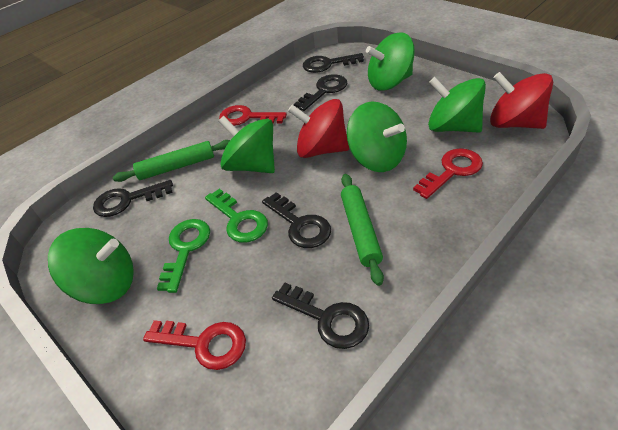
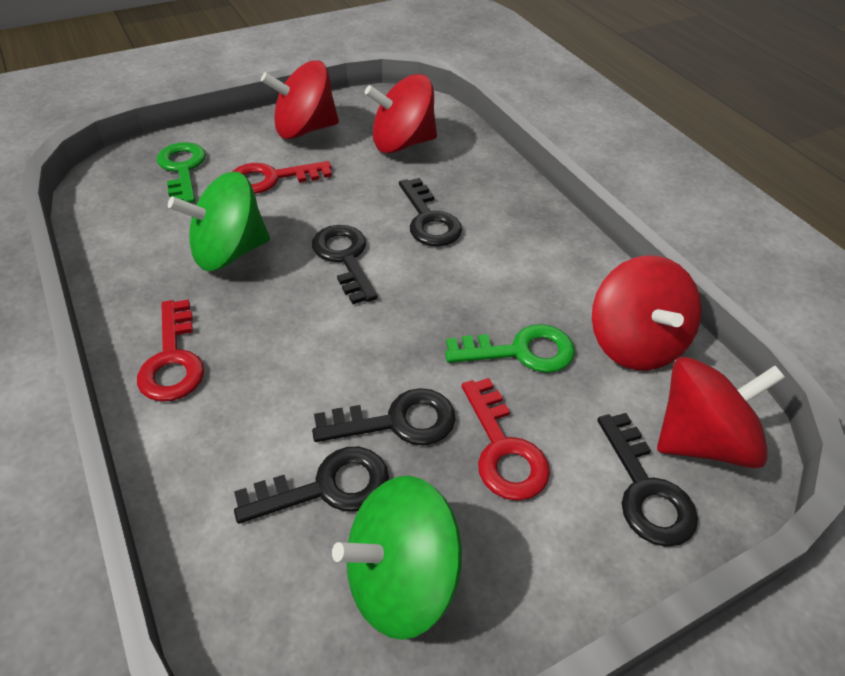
green rolling pin: [113,140,230,182] [341,174,384,286] = 2 -> none = 0
green spinning top: [48,228,134,304] [219,116,275,173] [347,101,407,172] [366,32,415,91] [428,77,486,133] = 5 -> [168,172,270,271] [332,476,462,640] = 2
red spinning top: [288,99,349,158] [490,72,553,129] = 2 -> [261,60,339,139] [365,74,437,153] [592,255,702,370] [657,357,785,469] = 4

